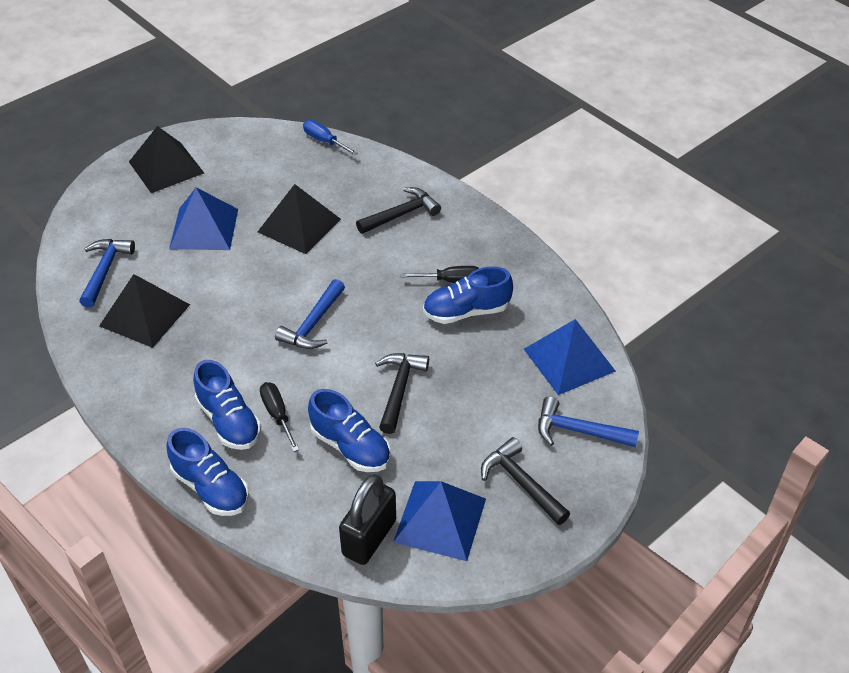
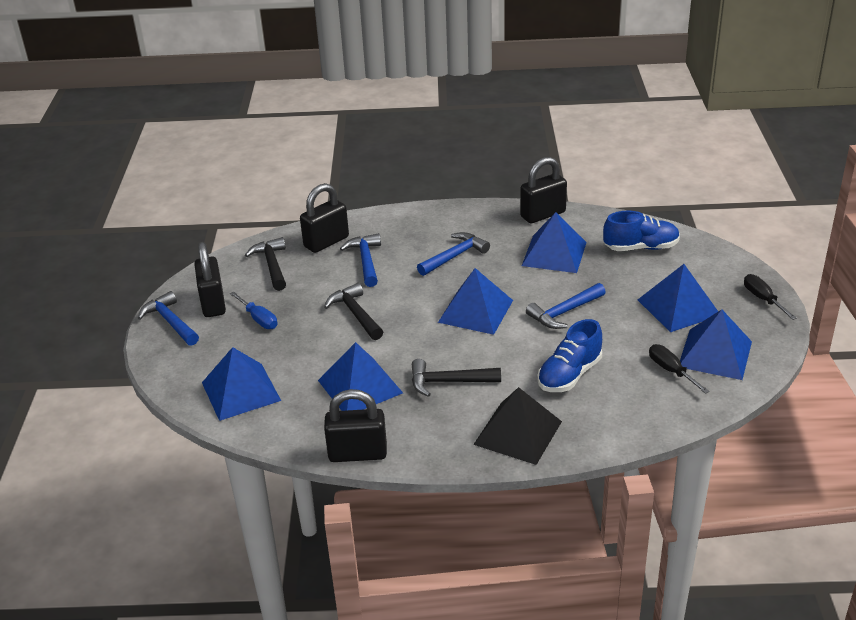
black padlock: [339,474,396,565] = 1 -> [194,242,226,317] [300,183,349,253] [324,389,387,462] [520,157,567,223] = 4
black pyramid: [99,274,190,348] [129,126,204,193] [258,184,341,254] = 3 -> [473,387,562,465] = 1
blue hammer: [79,239,135,308] [275,279,345,349] [538,396,639,447] = 3 -> [138,291,199,346] [340,233,381,287] [417,232,490,276] [526,283,606,329] = 4
blue pyramid: [169,187,238,250] [393,481,486,561] [524,319,616,395] = 3 -> [202,347,281,421] [318,342,403,411] [438,268,513,335] [522,212,587,273] [638,264,718,332] [680,309,752,380] = 6
blue shoe: [166,428,249,516] [193,360,262,450] [308,389,391,472] [423,266,513,324] = 4 -> [537,319,602,392] [603,211,680,251] = 2

